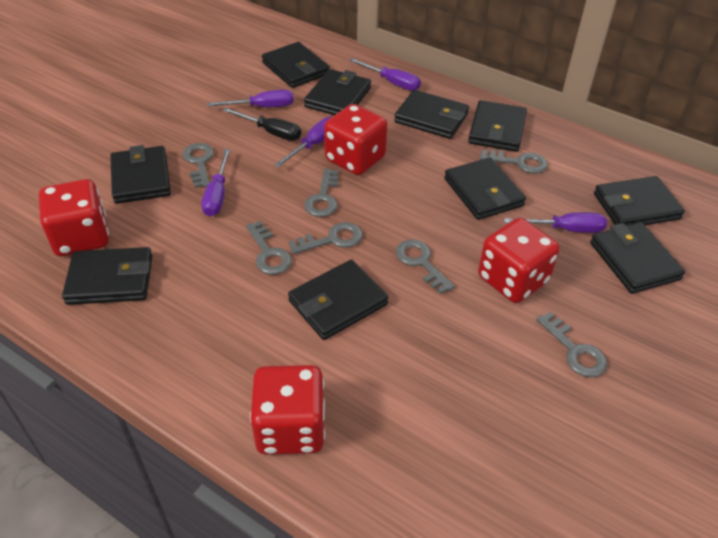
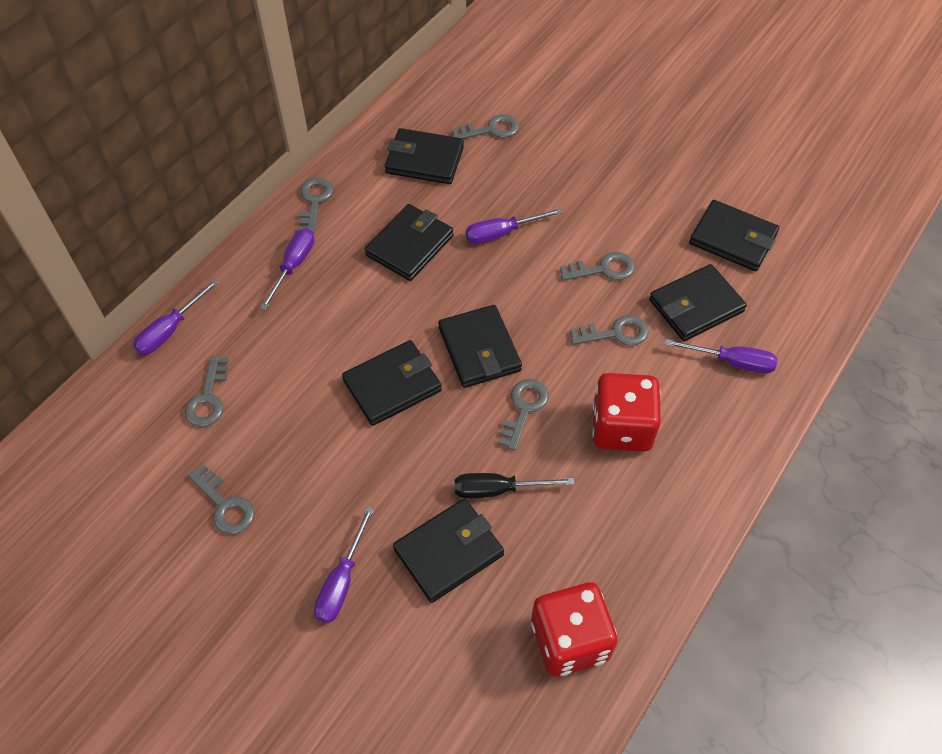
black wallet: [62,247,152,305] [110,145,171,204] [262,42,330,88] [288,259,388,340] [304,69,371,115] [394,90,469,139] [444,158,526,220] [468,100,527,152] [590,222,685,294] [594,176,685,226] = 10 -> [342,340,442,426] [365,204,453,281] [385,128,464,184] [393,498,504,603] [438,305,522,388] [649,264,747,341] [689,200,779,271] = 7
red dice: [39,179,109,256] [250,365,325,455] [324,104,387,175] [478,218,560,303] = 4 -> [531,582,618,676] [592,373,661,452] = 2

